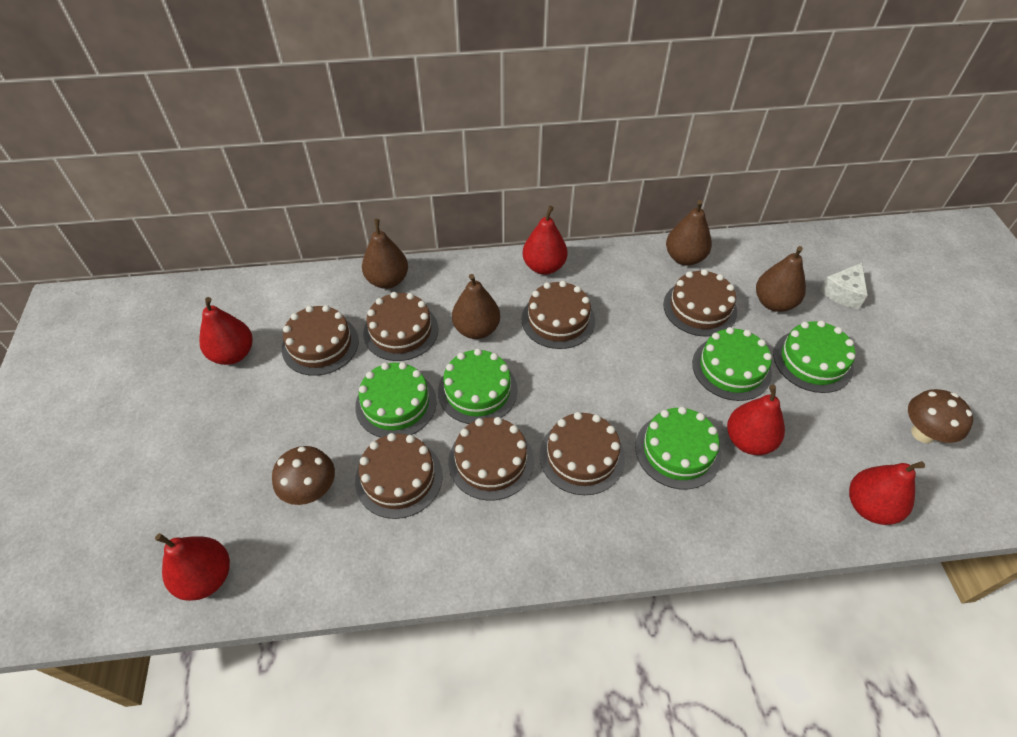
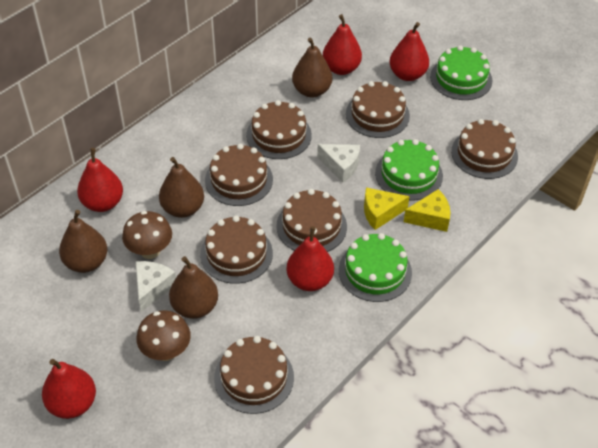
green cake: [355,362,437,437] [438,348,518,424] [635,406,721,489] [692,327,772,401] [773,320,855,393] = 5 -> [339,233,412,302] [375,139,443,201] [430,45,493,100] = 3
white cheese: [820,263,868,309] = 1 -> [136,261,176,312] [317,144,360,183] = 2
yellow cheese: none = 0 -> [364,187,410,230] [404,189,450,232] = 2

